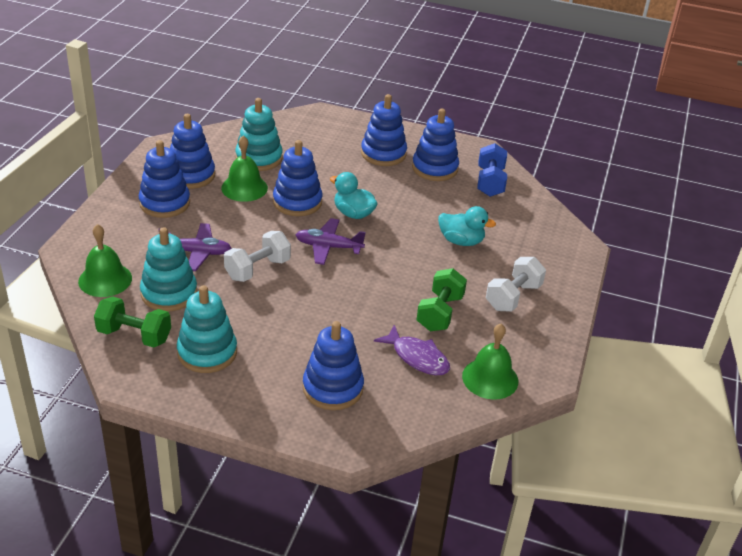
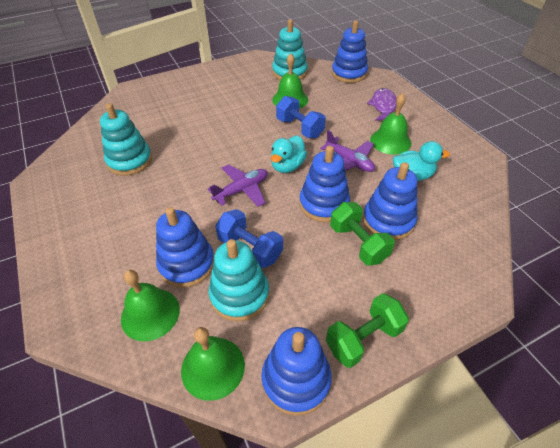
blue dumbbell: [477,143,507,197] = 1 -> [215,209,283,268] [276,96,326,138] = 2
blue stacking toy: [139,140,190,218] [170,114,215,189] [273,140,322,216] [303,321,364,410] [361,94,407,166] [412,109,459,181] = 6 -> [156,207,214,288] [261,327,332,416] [299,146,350,222] [332,20,368,83] [363,162,418,240] = 5
green bell: [78,224,132,297] [221,135,268,202] [462,324,518,400] = 3 -> [121,270,180,341] [181,327,245,401] [272,53,308,109] [370,93,411,155] = 4
white dumbbell: [224,231,291,282] [486,257,546,312] = 2 -> none = 0

